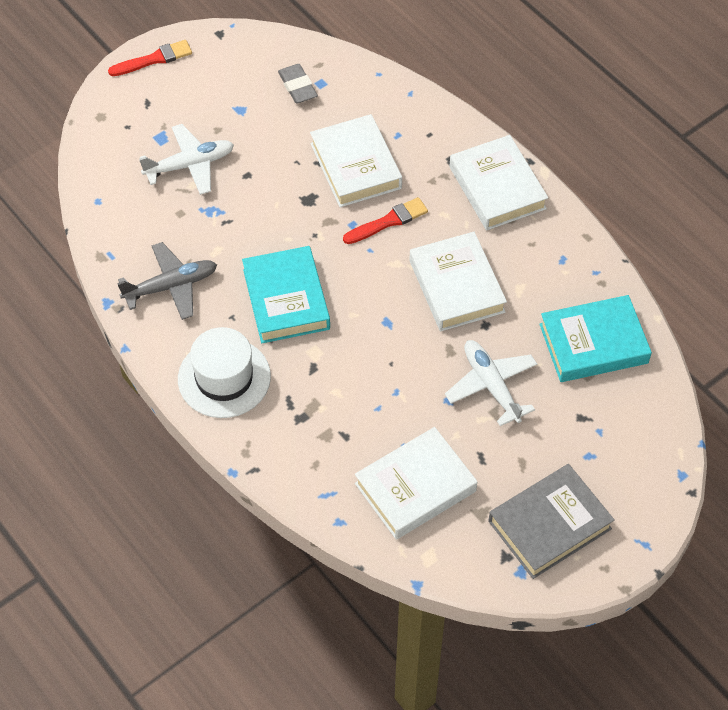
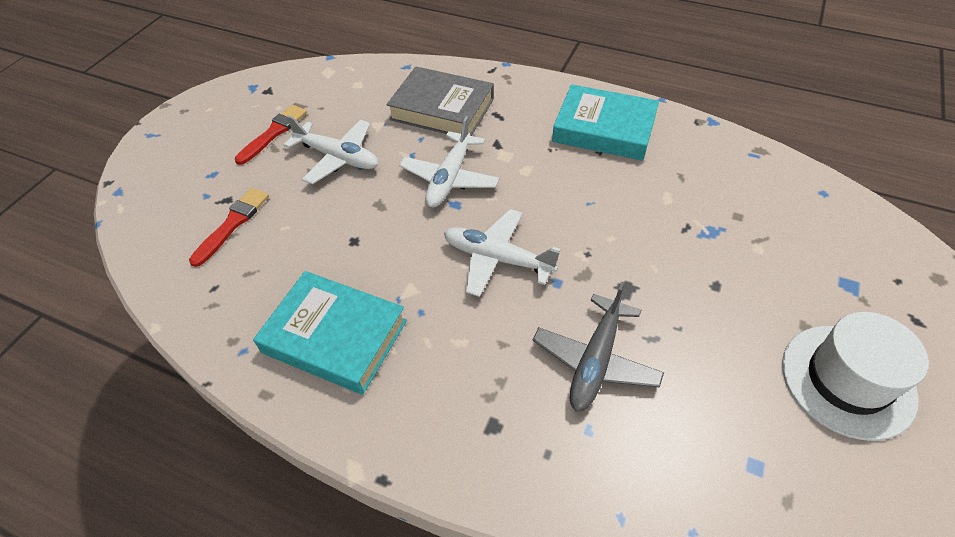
grey eraser: [278,64,318,104] = 1 -> none = 0
white book: [310,114,402,207] [355,427,477,540] [409,232,507,331] [449,135,548,230] = 4 -> none = 0
white plane: [139,124,234,195] [445,340,537,426] = 2 -> [284,115,378,184] [399,116,500,207] [444,209,561,297] = 3

